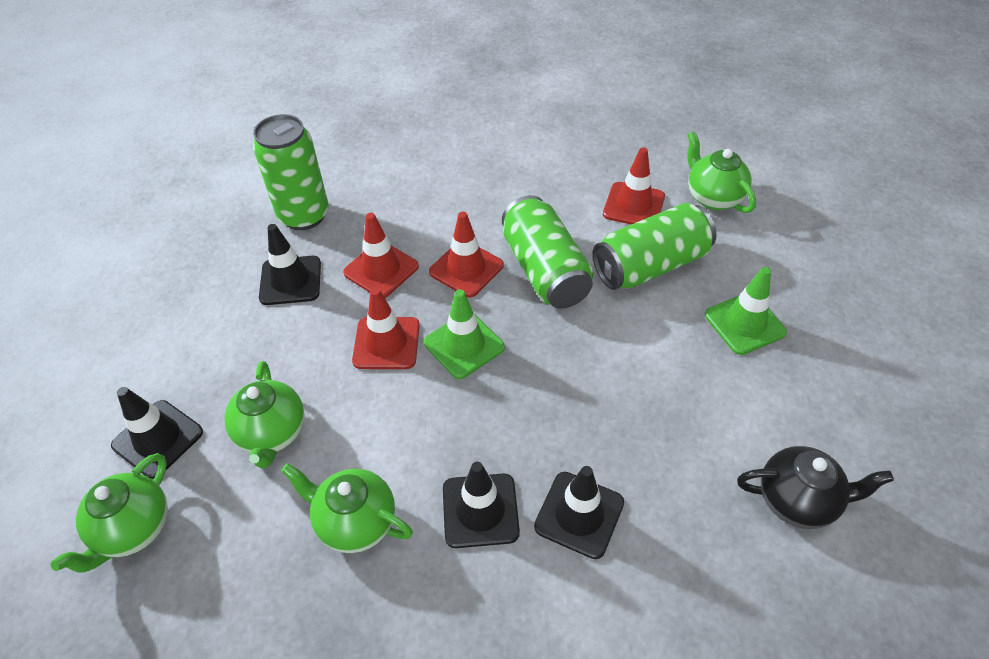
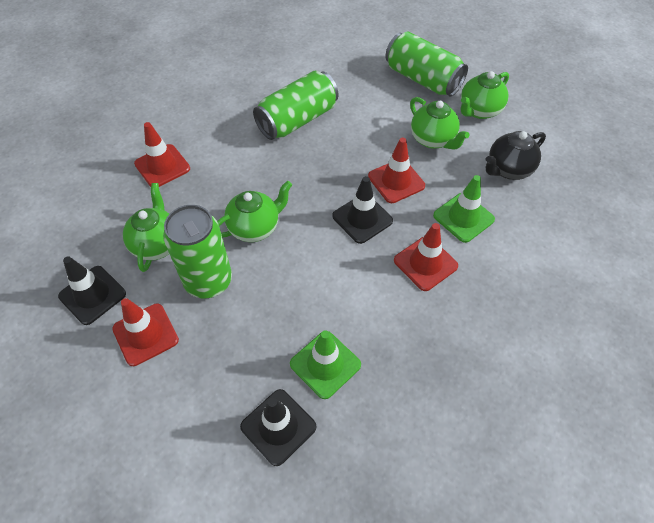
black traffic cone: [111,387,203,479] [259,224,321,305] [443,462,520,548] [534,466,624,559] = 4 -> [58,257,126,325] [240,389,316,466] [332,176,393,244] = 3

